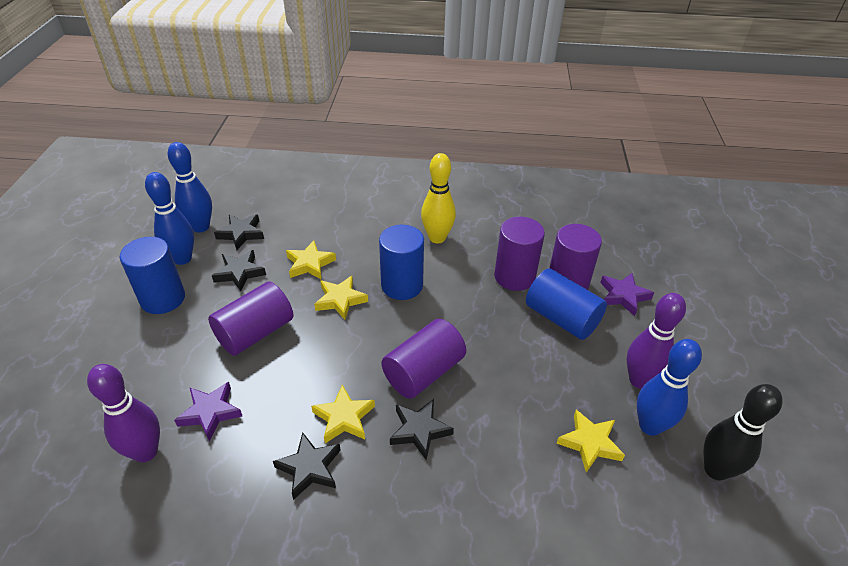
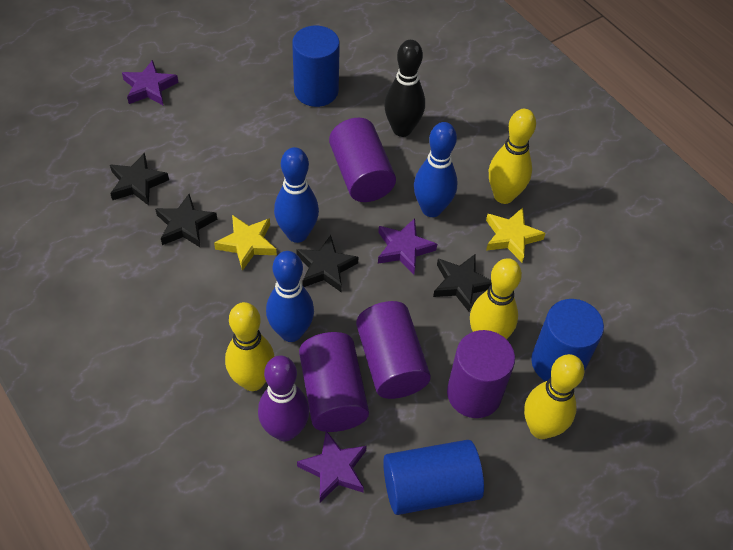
purple bowling pin: [87,364,160,462] [627,293,686,389] = 2 -> [258,355,309,441] = 1
purple star: [174,382,242,441] [600,273,654,316] = 2 -> [122,60,179,105] [297,431,367,502] [378,218,437,274] = 3
yellow bowling pin: [421,153,456,243] = 1 -> [225,302,275,391] [470,258,522,339] [489,109,536,204] [524,354,584,439] = 4
yellow star: [286,240,336,280] [311,385,375,443] [314,276,368,320] [557,410,625,473] = 4 -> [214,215,277,271] [486,207,546,262] = 2

